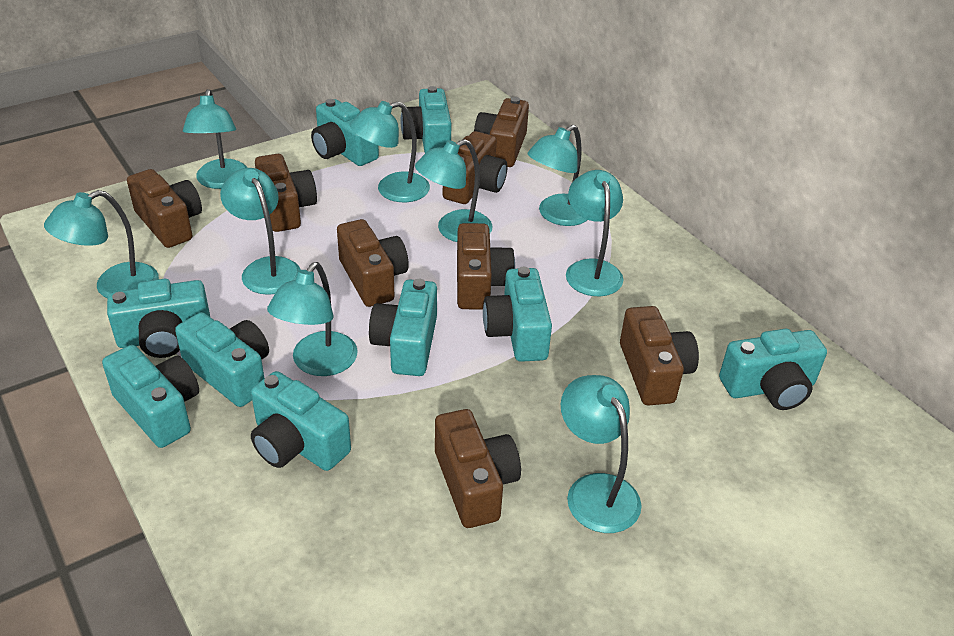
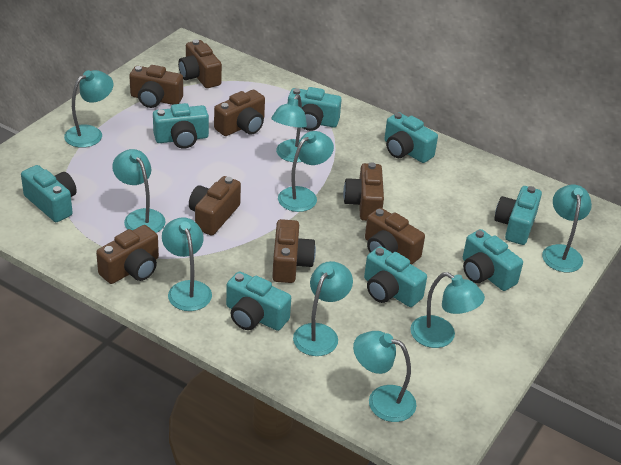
turquoise camera: [102,345,199,448] [107,279,210,358] [175,312,269,407] [251,371,351,471] [311,99,379,166] [369,279,437,376] [400,86,451,153] [483,267,552,362] [719,329,827,410] = 9 -> [21,165,77,222] [153,103,209,149] [226,271,291,331] [288,87,342,131] [364,246,427,307] [384,112,438,163] [463,229,523,291] [494,186,542,245] = 8

